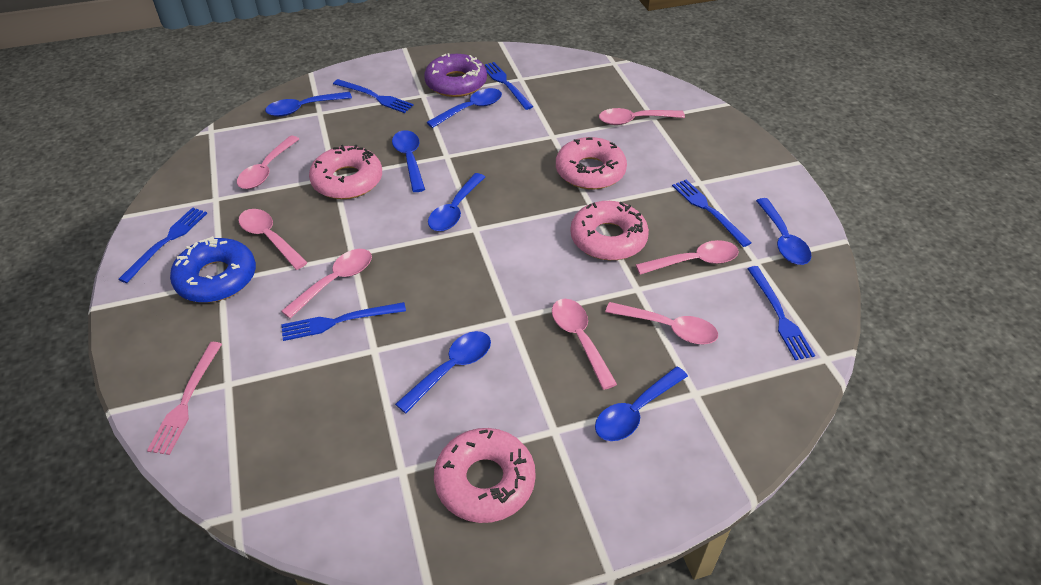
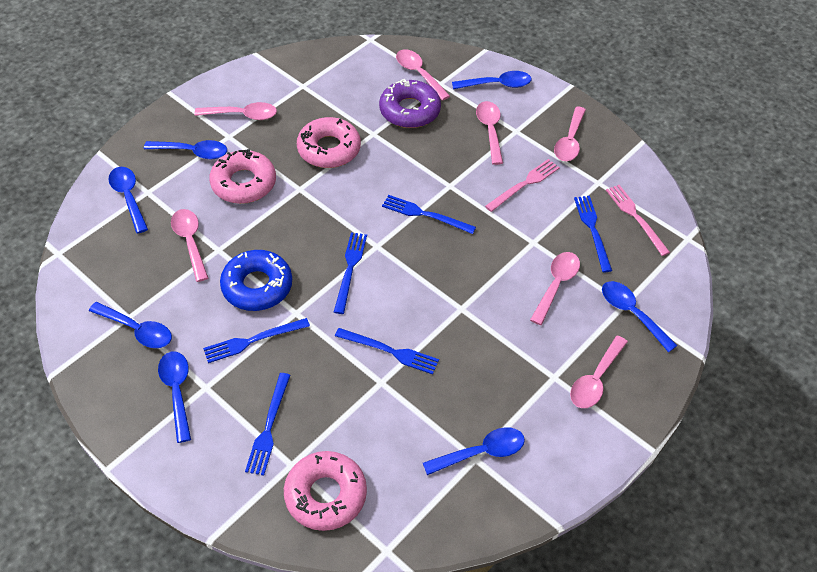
pink donut: [309,145,382,199] [434,428,536,523] [556,137,627,189] [570,201,649,260] = 4 -> [209,149,276,204] [284,451,367,531] [297,117,361,168] = 3
pink fork: [147,342,222,455] = 1 -> [485,159,560,212] [606,185,670,256] = 2

